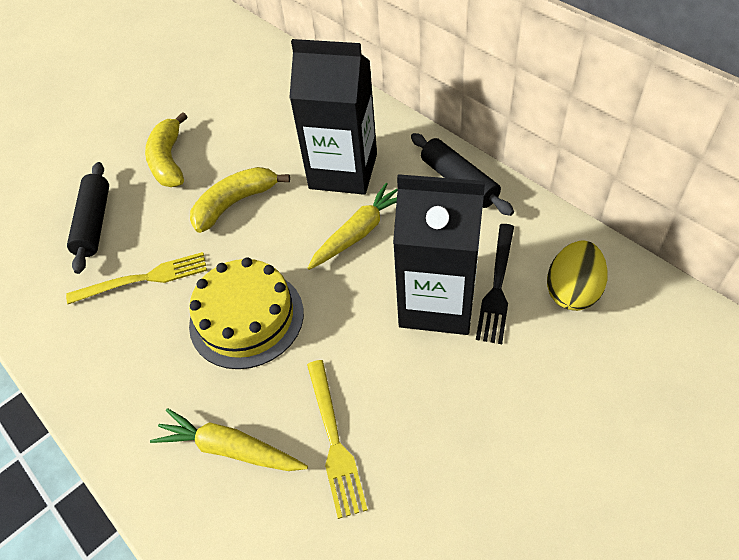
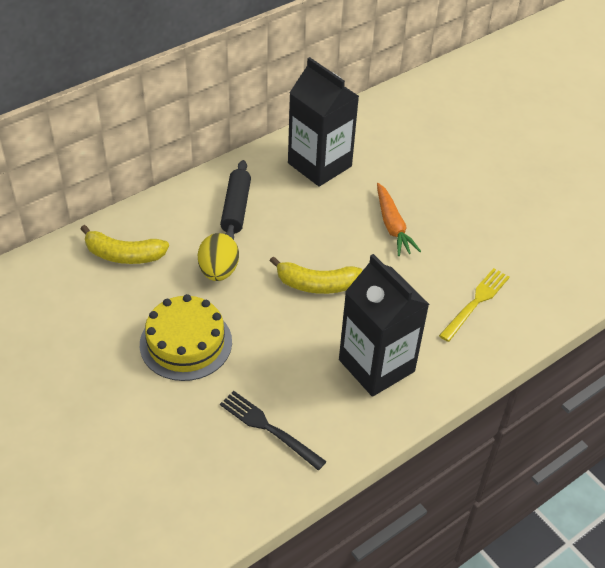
black rolling pin: [67,162,109,274] [411,133,514,216] = 2 -> [220,160,251,240] = 1
orange carrot: none = 0 -> [377,183,421,256] = 1
yellow carrot: [150,408,308,471] [308,183,398,270] = 2 -> none = 0
yellow fork: [66,252,207,304] [307,360,368,519] = 2 -> [439,268,510,342] = 1

